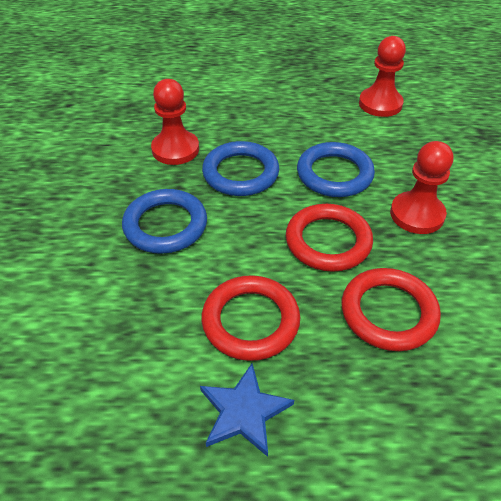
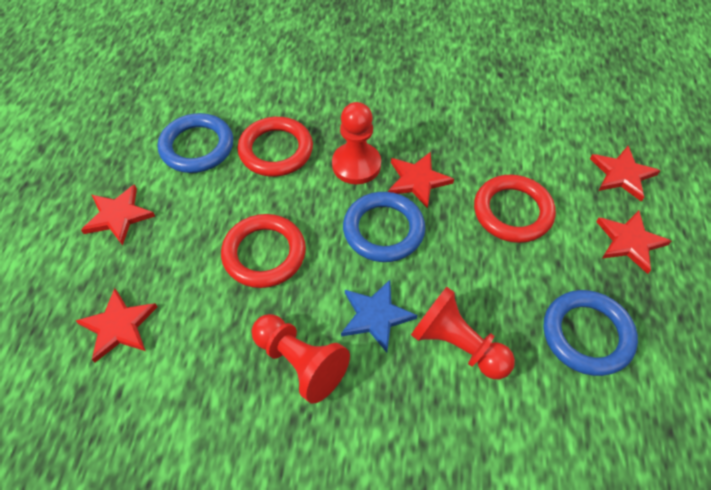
red star: none = 0 -> [76,288,157,363] [81,184,155,246] [388,152,454,209] [590,146,660,202] [596,210,671,274] = 5

